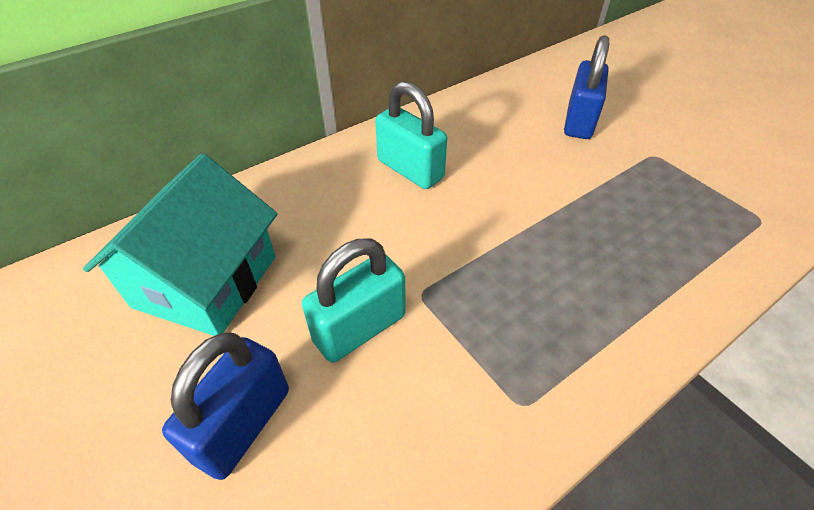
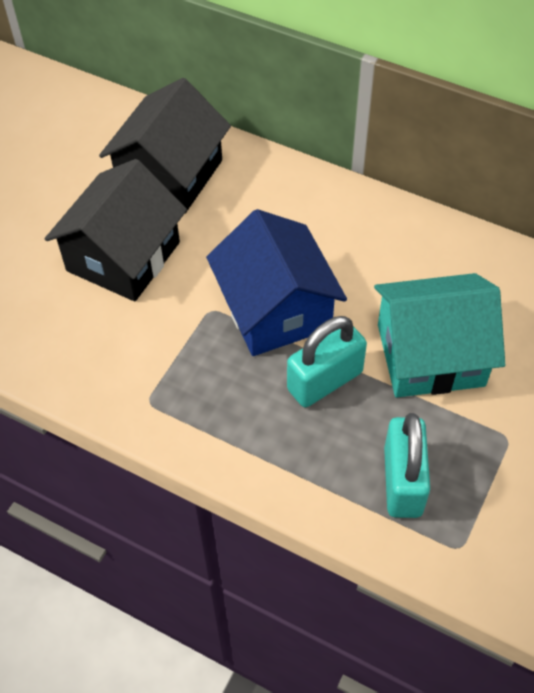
black house: none = 0 -> [45,159,187,301] [99,78,231,213] = 2
blue house: none = 0 -> [206,209,347,356] = 1
blue padlock: [162,333,289,480] [564,35,609,139] = 2 -> none = 0

